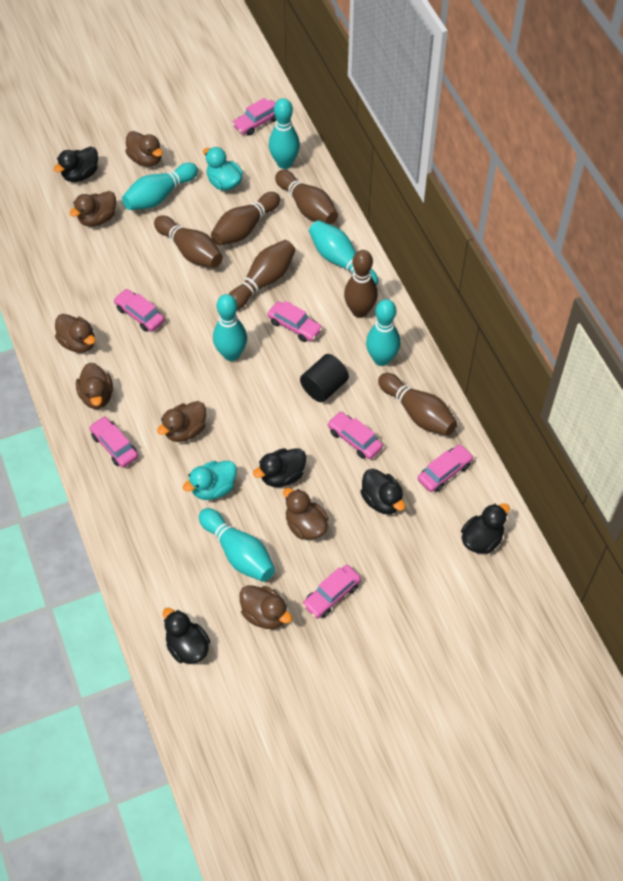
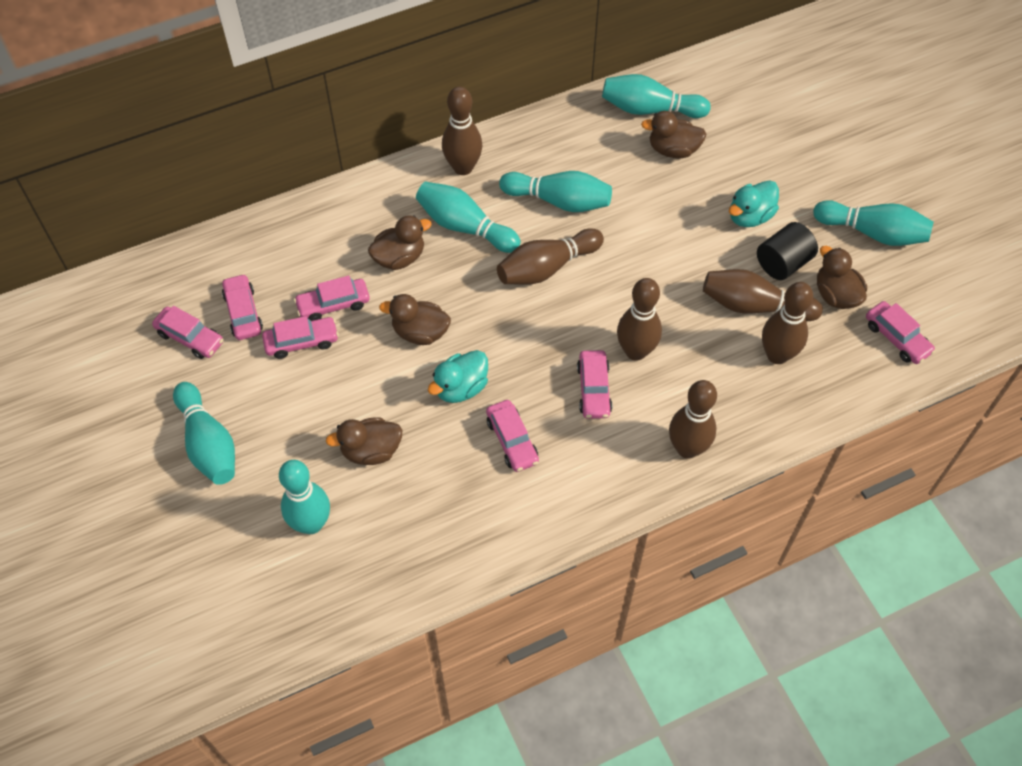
black duck: [54,146,98,182] [163,608,210,664] [253,448,306,487] [360,469,405,514] [461,503,510,554] = 5 -> none = 0
brown duck: [55,314,95,353] [69,191,116,227] [76,362,113,409] [125,131,163,167] [157,401,206,442] [239,585,292,629] [283,488,329,540] = 7 -> [326,418,402,465] [368,215,432,270] [379,294,451,345] [641,111,707,158] [817,246,867,309] = 5

